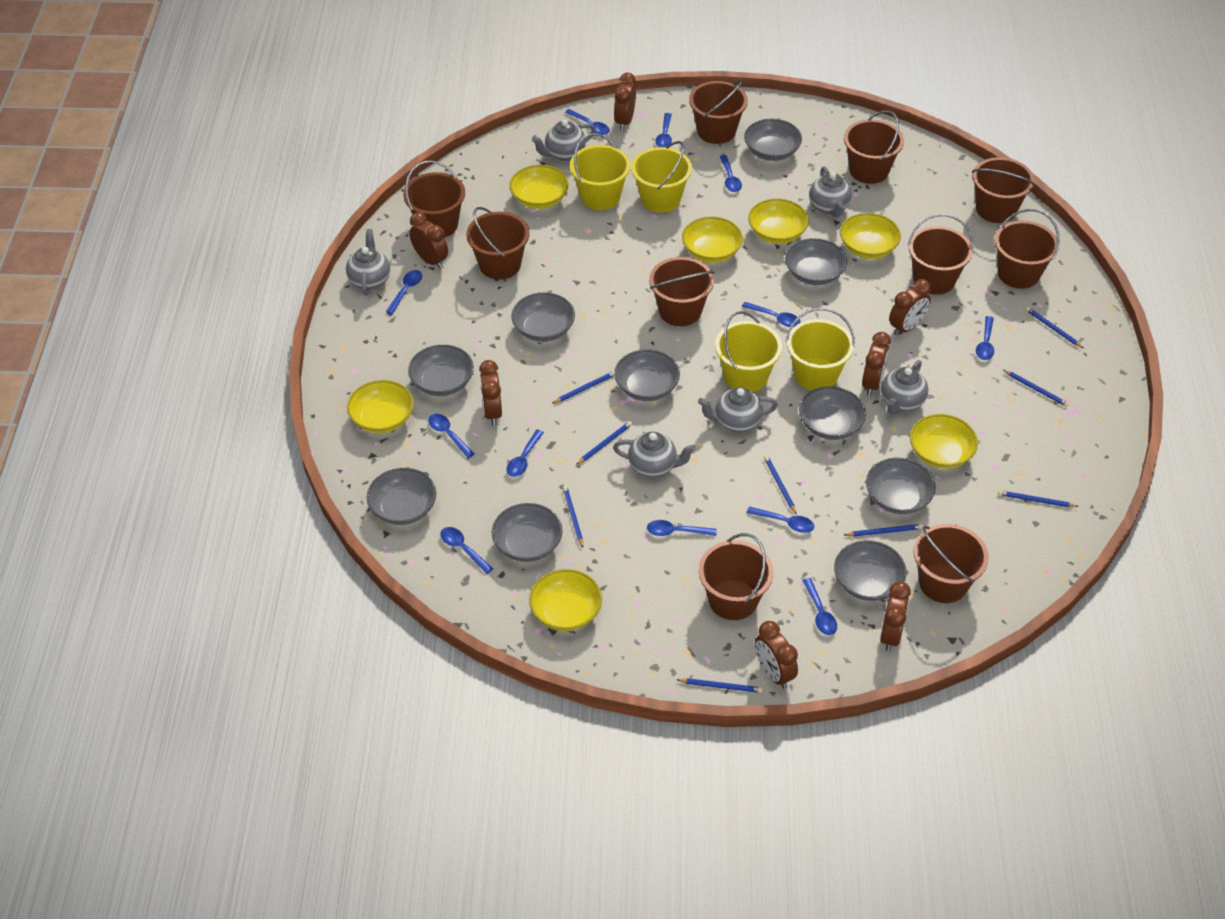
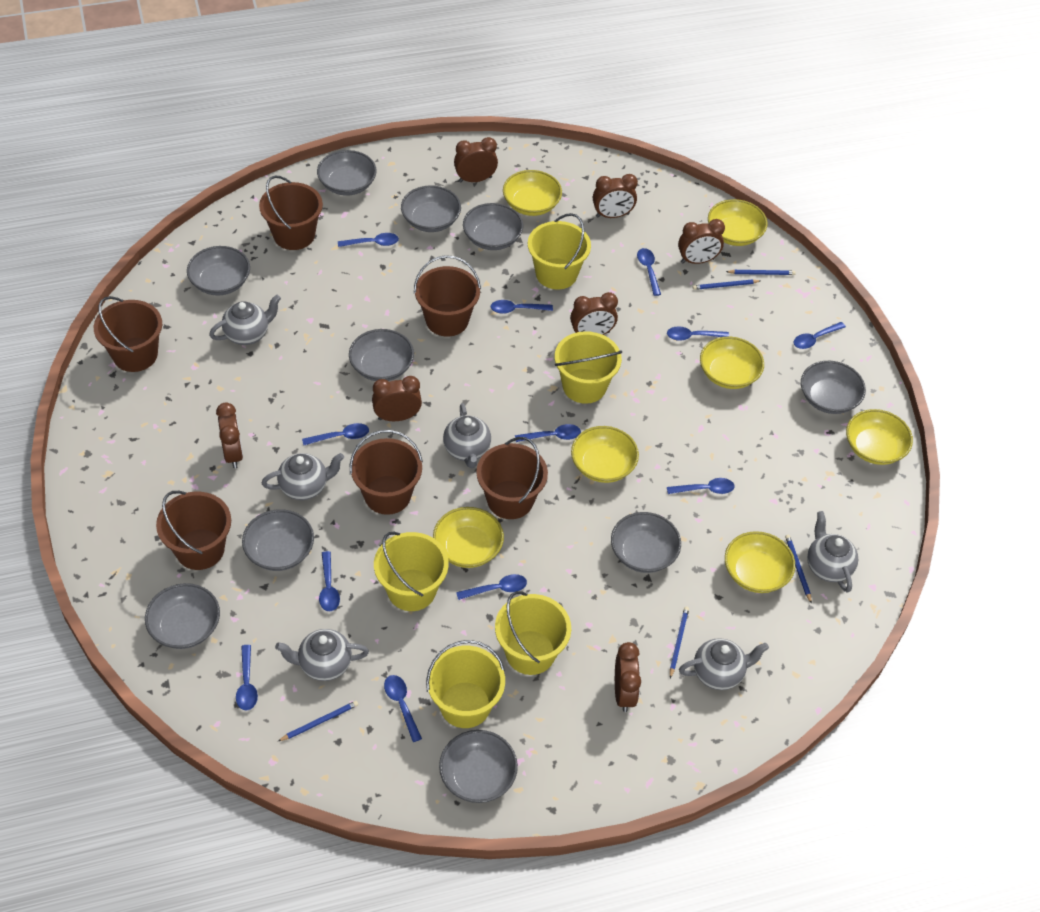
blue pencil: [553,371,615,403] [563,485,583,548] [576,421,632,465] [677,678,762,693] [764,455,797,515] [844,524,923,536] [998,490,1079,507] [1003,370,1069,407] [1026,307,1084,348] = 9 -> [278,701,358,741] [670,607,689,678] [693,279,760,290] [726,270,796,275] [785,535,812,604] = 5
brown bucket: [403,160,465,238] [466,207,530,279] [649,257,714,326] [689,80,748,144] [699,533,773,620] [844,110,904,184] [908,214,974,295] [914,524,989,603] [972,157,1035,223] [995,209,1060,289] = 10 -> [94,296,162,372] [156,491,231,570] [259,176,323,250] [350,430,423,515] [414,255,481,337] [476,437,548,519] = 6
yellow bucket: [570,133,630,210] [631,141,692,213] [715,311,782,392] [786,308,855,390] = 4 -> [374,532,449,611] [426,640,505,728] [495,591,571,675] [528,213,591,290] [555,331,622,404] = 5

